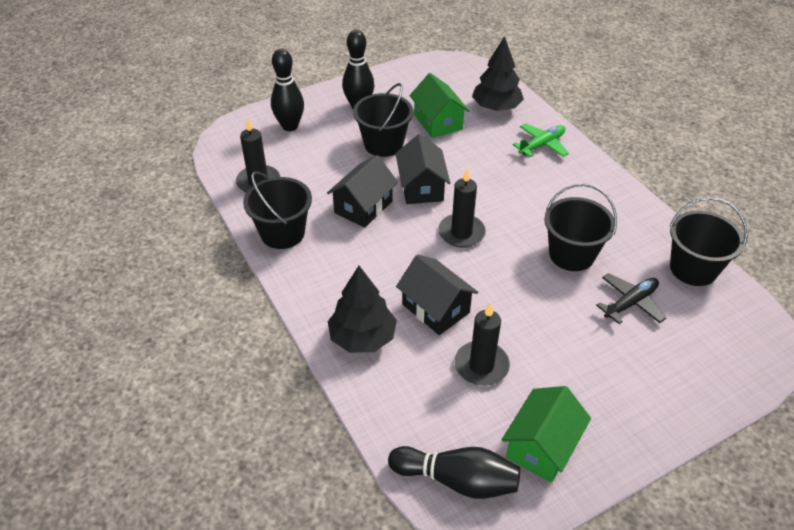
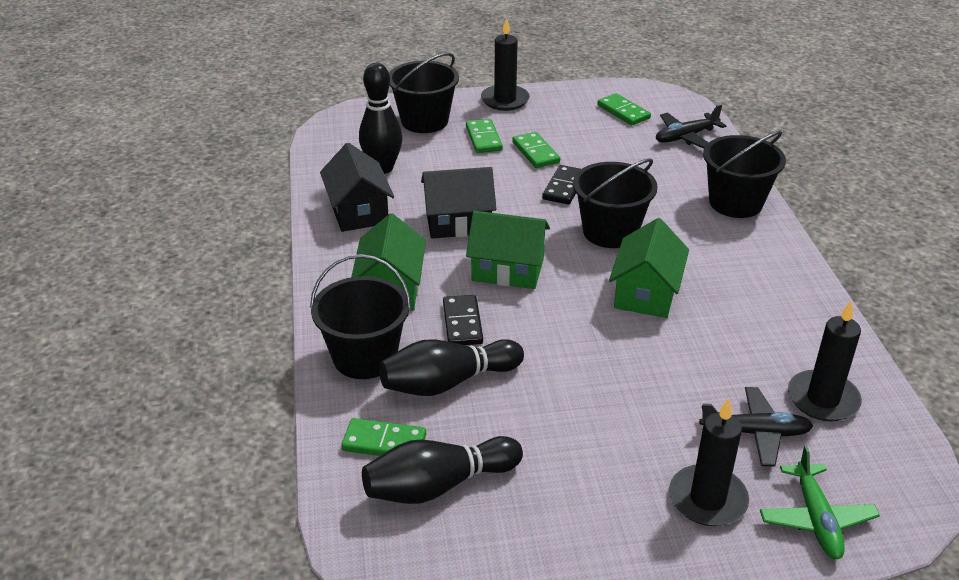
black domino: none = 0 -> [443,295,483,345] [542,165,581,205] = 2
black house: [327,155,398,228] [396,134,450,204] [396,254,478,335] = 3 -> [320,143,394,232] [421,167,497,239] = 2
black plane: [596,273,666,324] = 1 -> [656,105,726,149] [699,387,813,467] = 2
black tree: [328,266,397,353] [472,36,524,111] = 2 -> none = 0
green domino: none = 0 -> [341,418,426,456] [466,119,503,153] [512,132,560,168] [597,93,651,125] = 4
green house: [409,73,469,138] [502,386,591,483] = 2 -> [351,213,426,310] [466,211,550,289] [609,218,689,318] = 3

